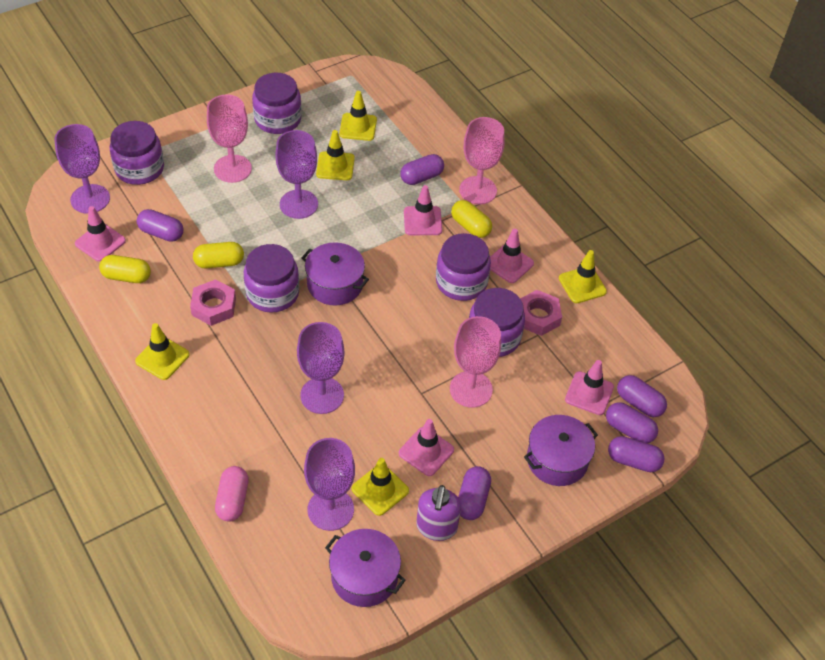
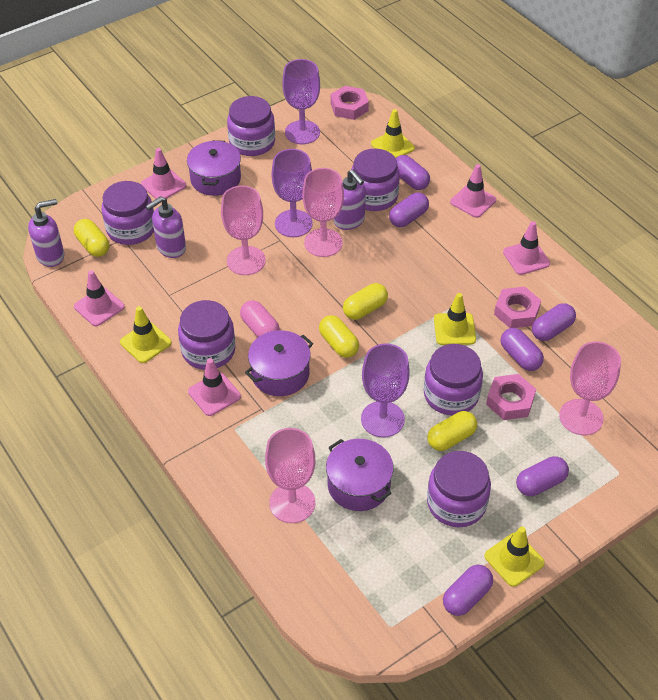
pink goblet: [207,95,252,183] [450,316,501,408] [459,117,505,204] = 3 -> [221,186,266,275] [265,428,316,523] [302,168,344,257] [559,341,621,435] = 4
pink nut: [190,279,236,326] [520,290,562,336] = 2 -> [330,86,369,120] [486,374,536,420] [494,287,541,328] = 3
purple goblet: [54,124,110,214] [275,130,318,219] [297,322,344,414] [304,438,355,531] = 4 -> [272,149,313,237] [282,59,320,144] [361,343,410,438] = 3
purple jar: [110,121,164,185] [244,244,299,313] [252,73,302,134] [436,233,491,301] [469,288,525,357] = 5 -> [102,181,154,245] [178,300,236,370] [227,96,275,156] [351,149,400,211] [424,344,483,415] [427,451,491,527] = 6
purple soap dispenser: [416,485,461,541] = 1 -> [28,199,64,267] [145,196,186,258] [334,170,366,230] = 3
yellow capsule: [99,255,151,283] [193,242,244,268] [451,200,492,238] = 3 -> [74,219,109,257] [319,315,359,358] [343,283,388,320] [427,411,477,451] = 4
yellow traffic cone: [135,323,190,380] [316,130,355,180] [339,91,377,141] [352,458,409,516] [559,250,607,303] = 5 -> [120,306,172,363] [371,109,415,158] [434,293,476,345] [484,526,545,587] = 4

